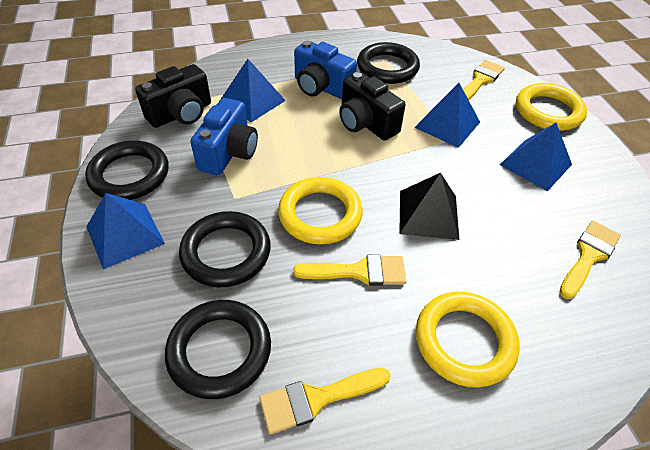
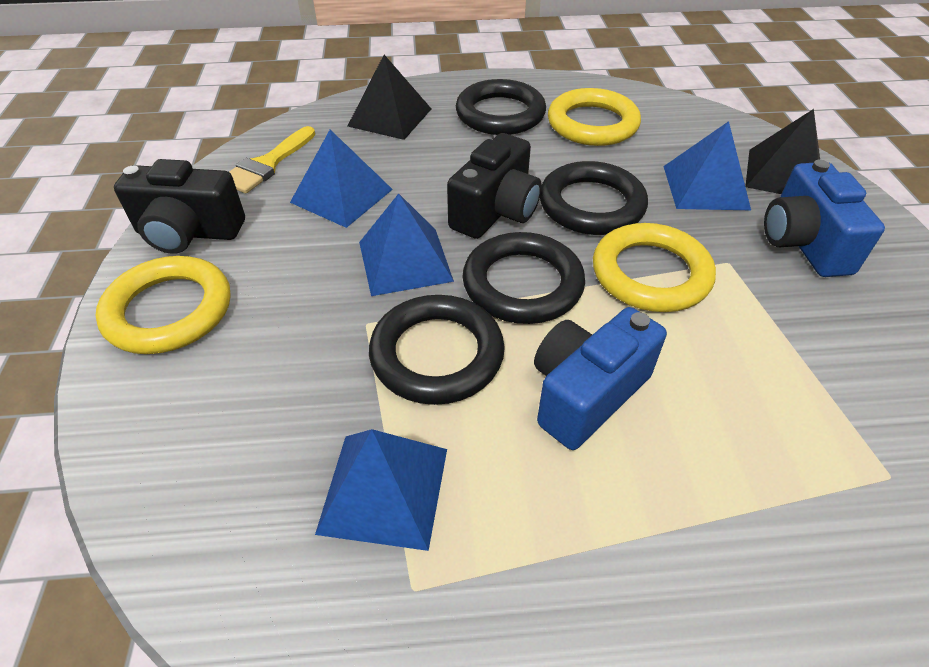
black pyramid: [399,173,459,240] = 1 -> [348,55,431,140] [745,109,820,194] = 2
yellow brush: [259,368,391,434] [293,254,406,286] [463,60,505,100] [560,221,621,299] = 4 -> [229,126,315,193] = 1

